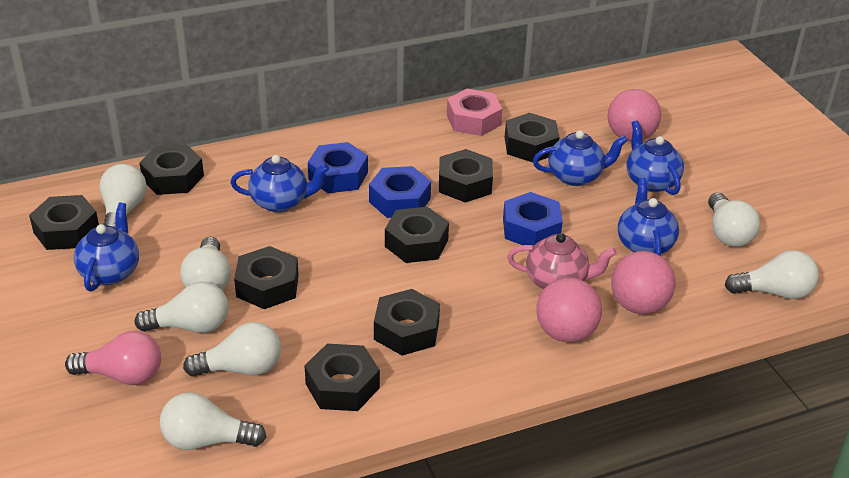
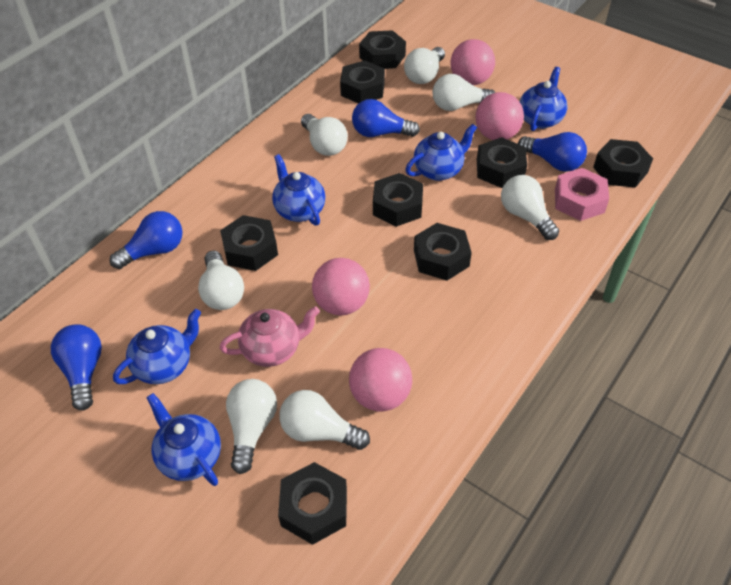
blue light bulb: none = 0 -> [51,324,102,411] [110,211,183,269] [352,99,420,137] [518,132,587,172] = 4
blue nut: [308,142,368,193] [369,166,431,218] [503,192,563,246] = 3 -> none = 0
pink ball: [536,277,602,342] [608,89,661,141] [611,251,676,314] = 3 -> [312,258,370,316] [349,348,412,411] [451,39,495,85] [476,92,524,140] = 4
pink light bulb: [65,331,161,385] = 1 -> none = 0

